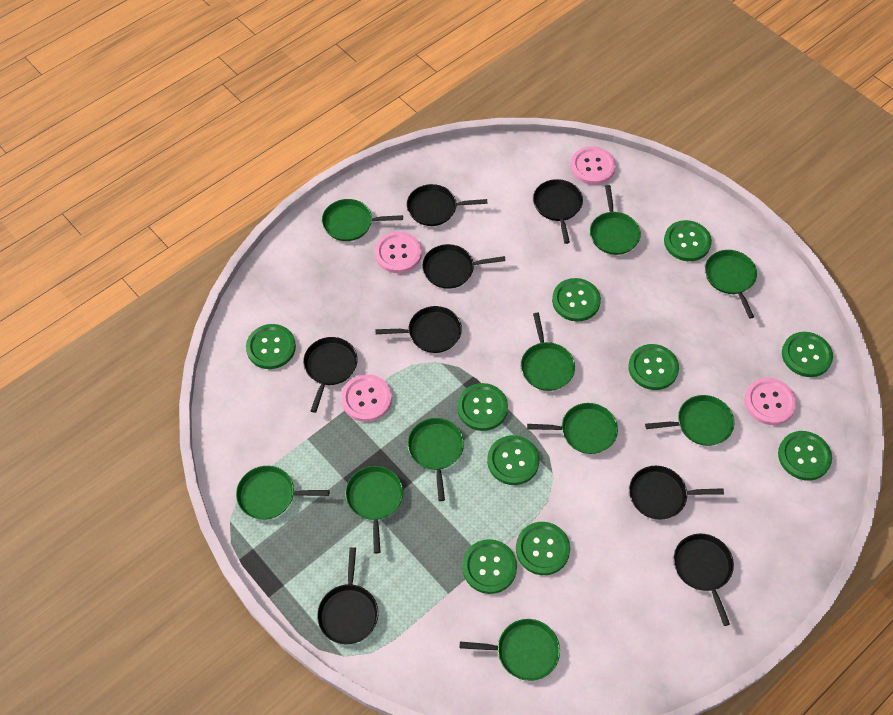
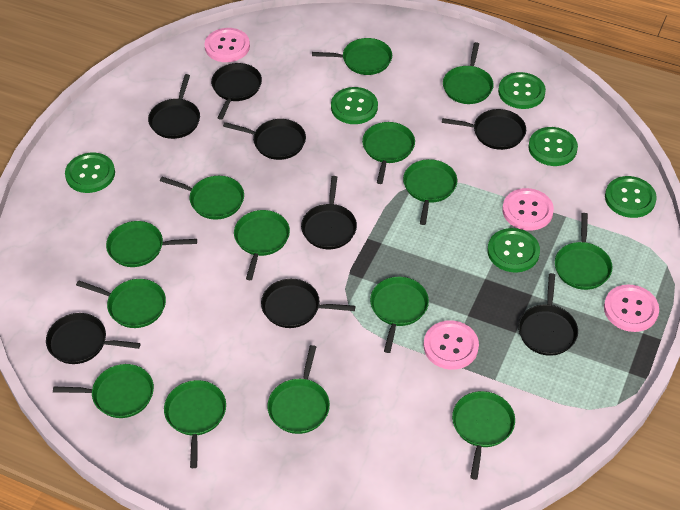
green button: [246,324,296,369] [457,383,508,431] [462,539,517,594] [487,435,540,485] [516,522,570,575] [552,278,601,321] [628,344,679,390] [664,220,712,261] [778,431,832,481] [782,332,833,377] = 10 -> [65,153,115,193] [331,87,378,124] [488,228,540,273] [498,72,546,109] [528,127,578,166] [605,176,657,218] = 6
green pan: [236,466,330,520] [322,199,403,241] [345,466,403,553] [408,418,464,501] [460,619,560,681] [521,313,575,391] [527,403,618,454] [590,185,641,255] [645,395,734,446] [705,250,757,319] = 10 -> [53,364,154,418] [76,279,166,328] [106,221,197,267] [160,176,244,220] [164,380,226,468] [234,210,290,280] [267,345,330,434] [312,38,392,75] [362,122,415,184] [370,277,429,353] [403,159,457,225] [443,42,494,104] [452,391,515,480] [555,213,613,290] = 14

